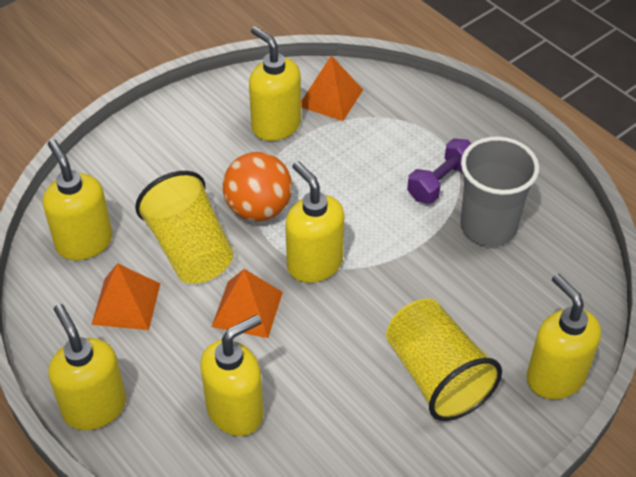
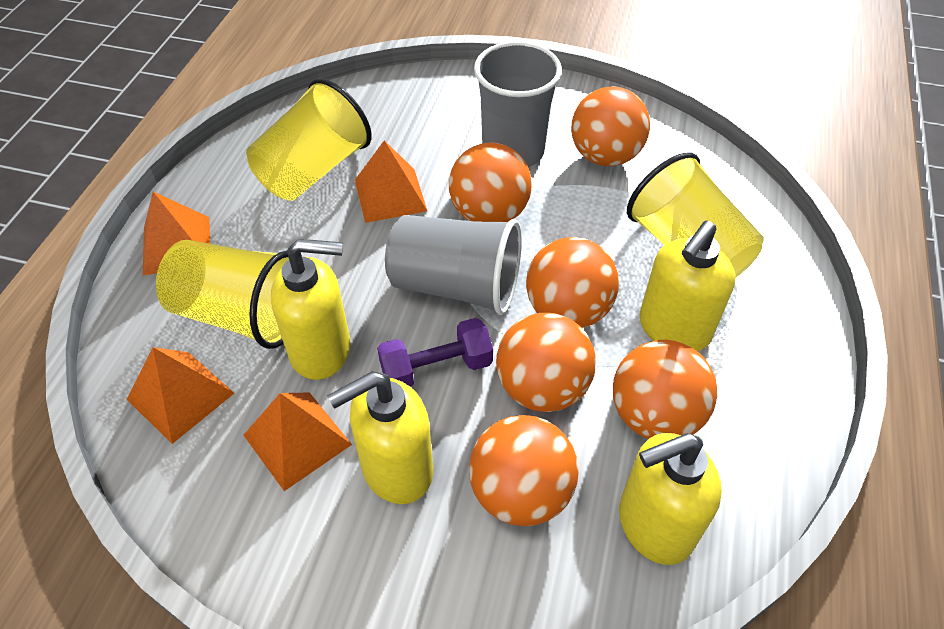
grey cup: [460,136,539,246] = 1 -> [385,215,521,315] [474,41,562,167] = 2
orange ball: [223,152,292,221] = 1 -> [449,143,532,222] [469,415,579,526] [496,313,596,412] [526,237,619,328] [571,86,650,166] [613,340,718,439] = 6
orange pyramid: [91,263,161,330] [212,269,283,338] [301,55,363,121] = 3 -> [127,347,234,444] [143,191,210,276] [244,393,352,491] [355,140,427,223] = 4
yellow cup: [135,171,234,284] [386,299,502,421] = 2 -> [156,240,289,349] [246,79,372,201] [627,153,764,278] = 3
yellow soap dispenser: [43,139,112,260] [49,304,126,430] [200,315,264,436] [249,26,301,141] [285,161,344,283] [527,273,601,399] = 6 -> [271,239,350,380] [327,372,433,504] [619,433,722,565] [640,220,736,351] = 4

